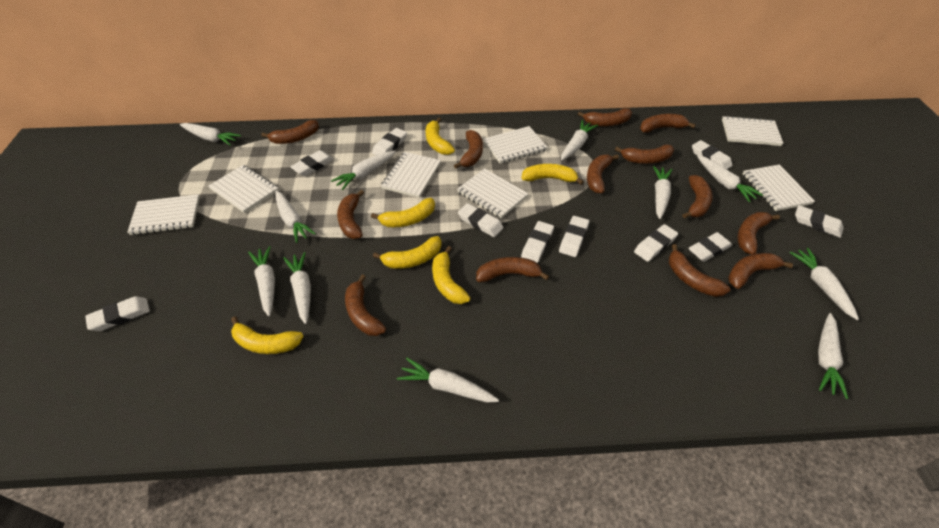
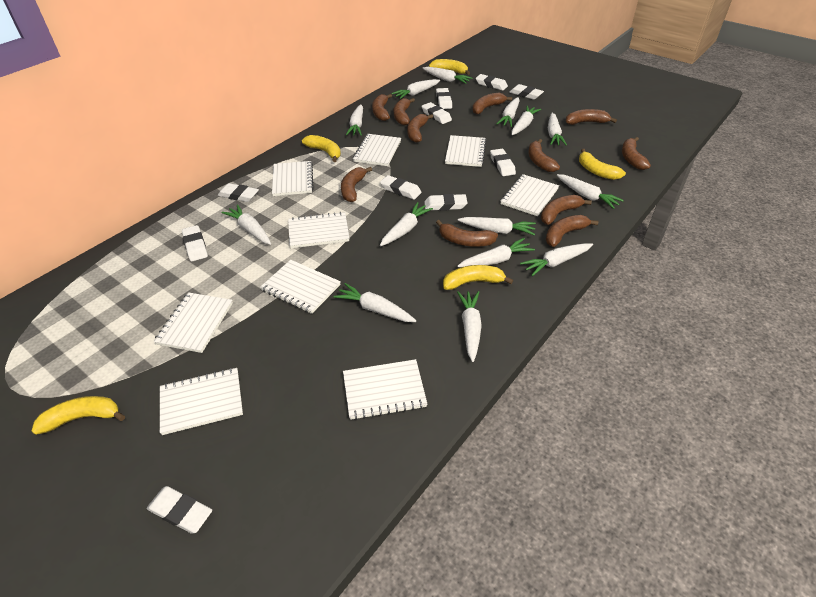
brown banana: [261,120,319,144] [337,190,364,239] [345,274,386,336] [454,130,483,169] [476,257,549,282] [578,108,632,126] [587,155,619,193] [615,144,674,164] [640,114,696,133] [669,244,730,297] [682,175,713,218] [728,253,793,289] [737,212,780,255] = 13 -> [341,167,372,202] [372,94,392,121] [394,98,415,125] [407,114,433,143] [436,220,498,247] [473,93,512,115] [528,139,560,172] [541,195,592,225] [546,215,598,247] [566,109,617,125] [622,137,651,170] = 11
white carrot: [180,123,241,146] [248,246,275,316] [275,191,316,243] [283,252,311,324] [331,151,396,190] [397,358,499,402] [561,120,598,161] [653,166,672,219] [697,155,763,202] [790,248,859,320] [818,313,848,399] = 11 -> [221,204,271,245] [333,283,416,322] [346,104,363,136] [380,202,433,246] [391,79,440,99] [423,67,472,84] [457,238,535,267] [457,291,482,362] [458,217,536,236] [497,97,520,127] [511,106,541,135] [520,243,593,276] [548,113,567,146] [557,174,624,209] = 14
white notebook: [127,194,200,235] [208,165,279,213] [381,152,441,198] [457,168,528,218] [483,126,548,164] [722,116,783,146] [743,164,815,211] = 7 -> [153,292,233,353] [160,368,243,435] [260,260,341,314] [272,161,314,196] [288,212,350,248] [343,359,427,420] [353,134,401,166] [445,135,486,167] [501,174,559,216] = 9
yellow banana: [231,316,303,354] [371,198,435,227] [373,236,442,269] [426,117,455,155] [432,246,470,304] [521,164,584,185] = 6 -> [32,396,125,435] [302,135,341,162] [429,59,470,75] [443,265,513,290] [579,149,626,180] = 5

